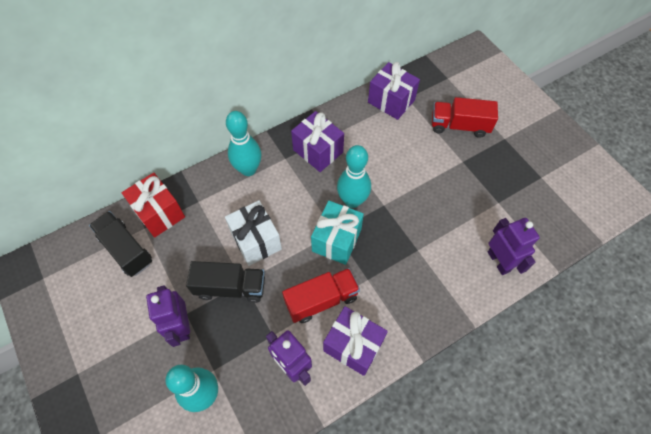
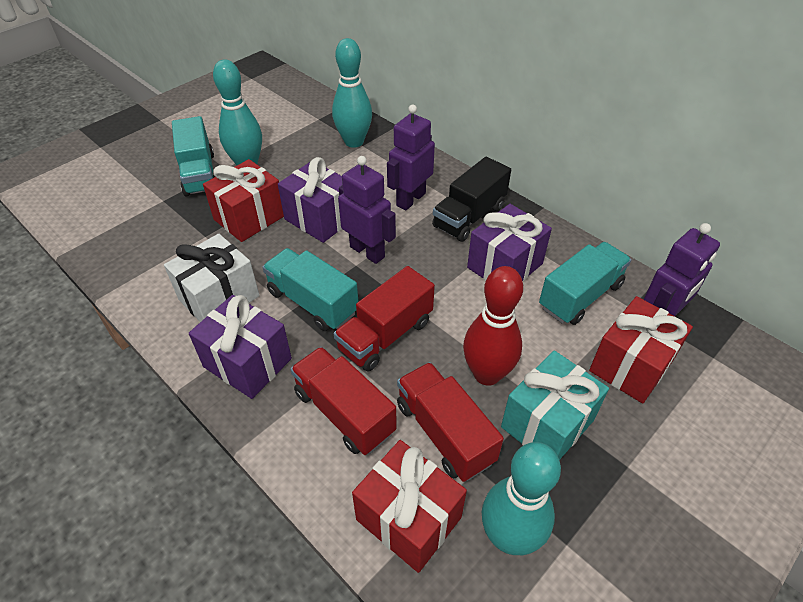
black truck: [89,211,152,277] [186,261,265,303] = 2 -> [432,157,511,242] = 1
red bowling pin: none = 0 -> [463,266,523,386] = 1
red gift: [122,173,185,238] = 1 -> [203,159,284,242] [352,440,467,573] [589,296,693,404] = 3
red truck: [282,268,360,323] [432,97,498,138] = 2 -> [290,347,397,455] [334,266,435,372] [397,362,504,482] = 3
turquoise truck: none = 0 -> [172,116,215,196] [262,248,358,331] [539,242,632,325] = 3

